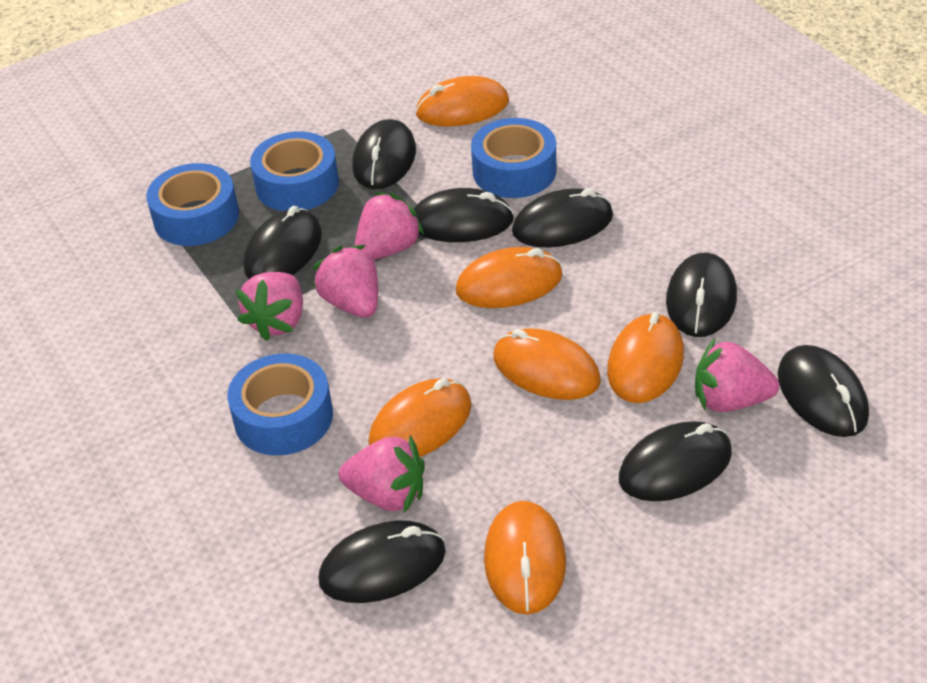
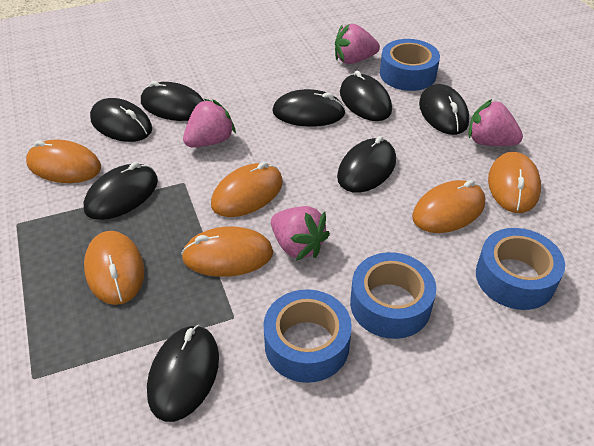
pink strawberry: [236,272,303,341] [313,245,378,318] [339,435,425,513] [355,192,424,260] [695,338,779,412] = 5 -> [183,99,236,147] [271,206,330,261] [335,24,380,64] [469,99,523,146] = 4

